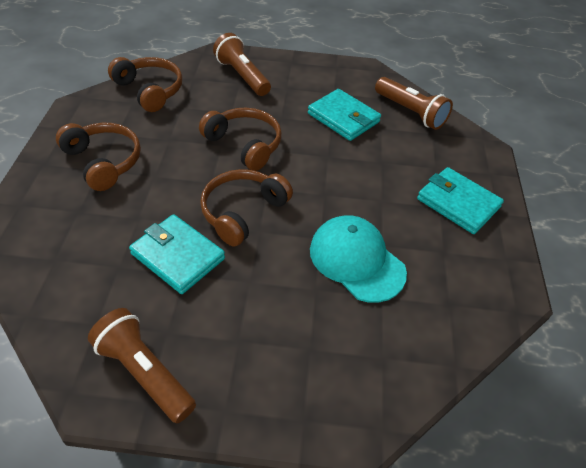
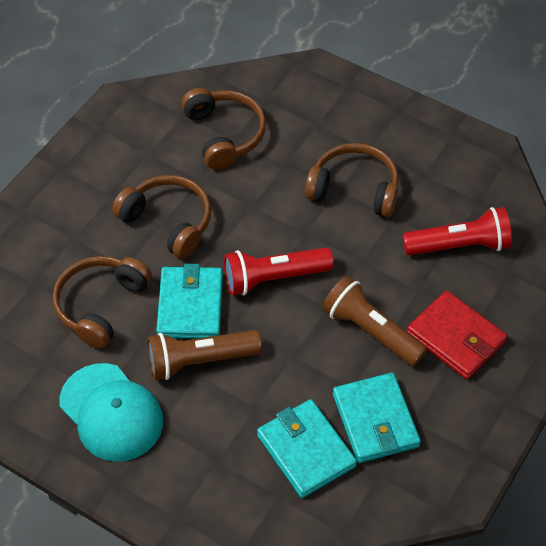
brown flashlight: [88,308,196,423] [213,33,271,96] [375,77,453,130] = 3 -> [147,330,262,380] [322,276,427,366] = 2
red flashlight: none = 0 -> [224,248,334,295] [403,207,512,255] = 2
red wallet: none = 0 -> [407,291,507,379] = 1

